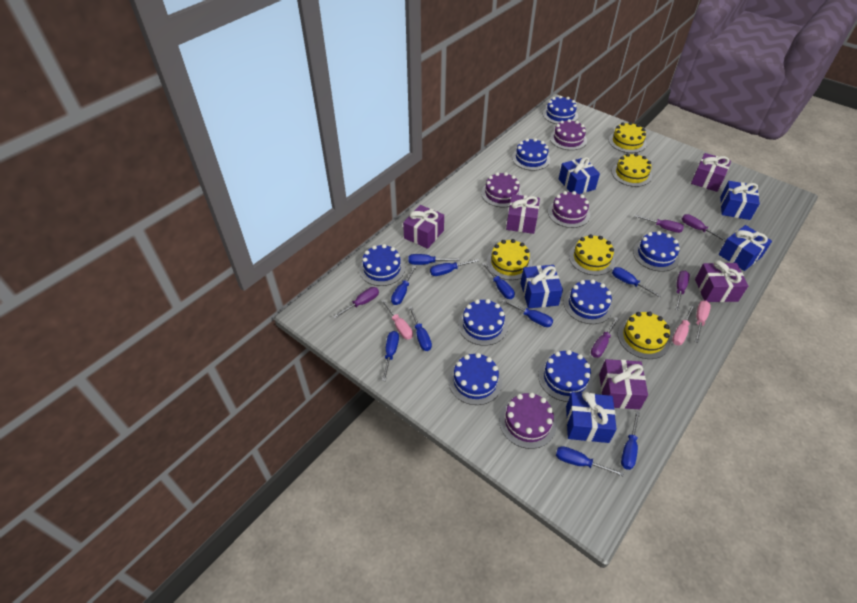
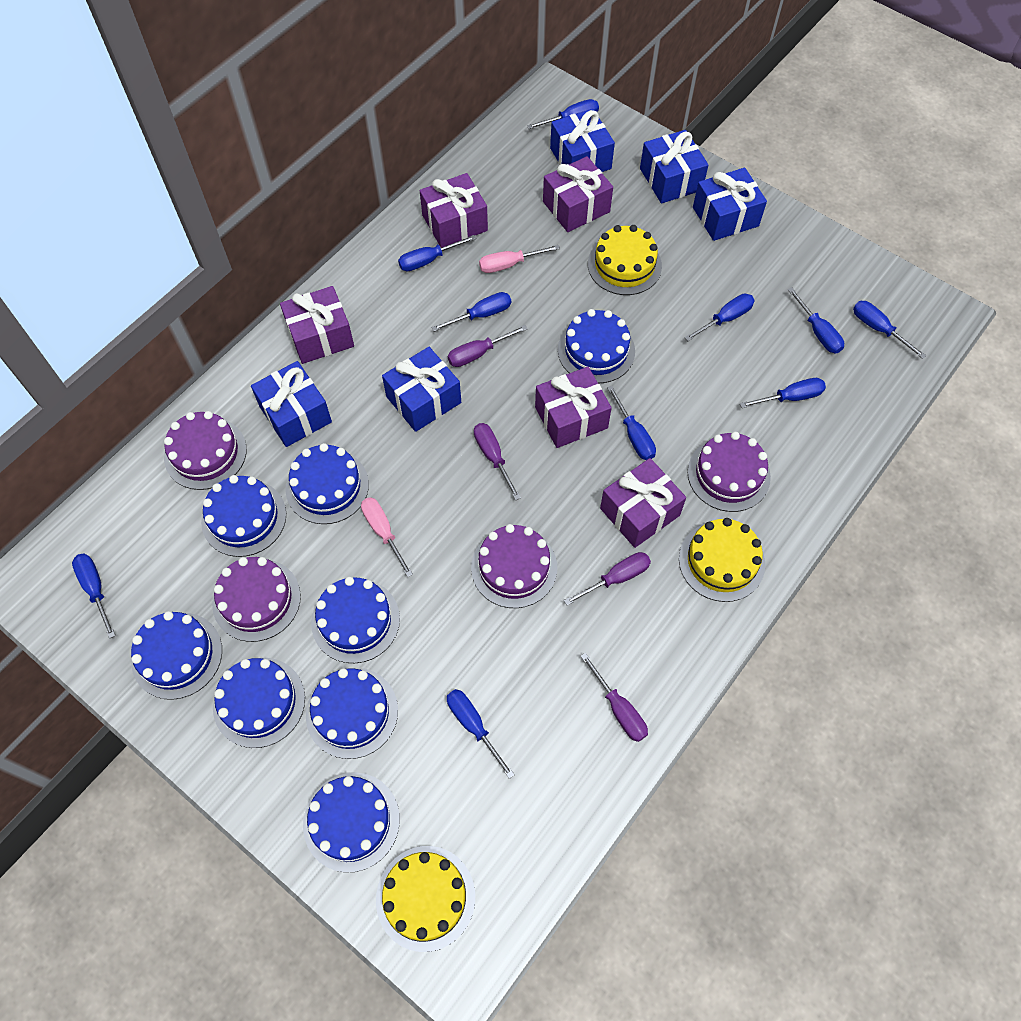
pink screwdriver: [381,300,413,340] [672,305,695,345] [695,300,711,343] = 3 -> [361,497,413,577] [479,245,560,273] = 2
purple screwdriver: [333,287,379,319] [591,317,619,358] [634,215,684,233] [675,271,690,310] [682,214,726,241] = 5 -> [448,325,527,367] [474,423,521,500] [564,552,651,605] [581,653,648,742] = 4
yellow cake: [487,239,532,280] [569,234,615,275] [609,122,647,153] [612,153,652,187] [618,311,670,359] = 5 -> [376,846,475,952] [588,225,662,295] [679,518,765,602] = 3

